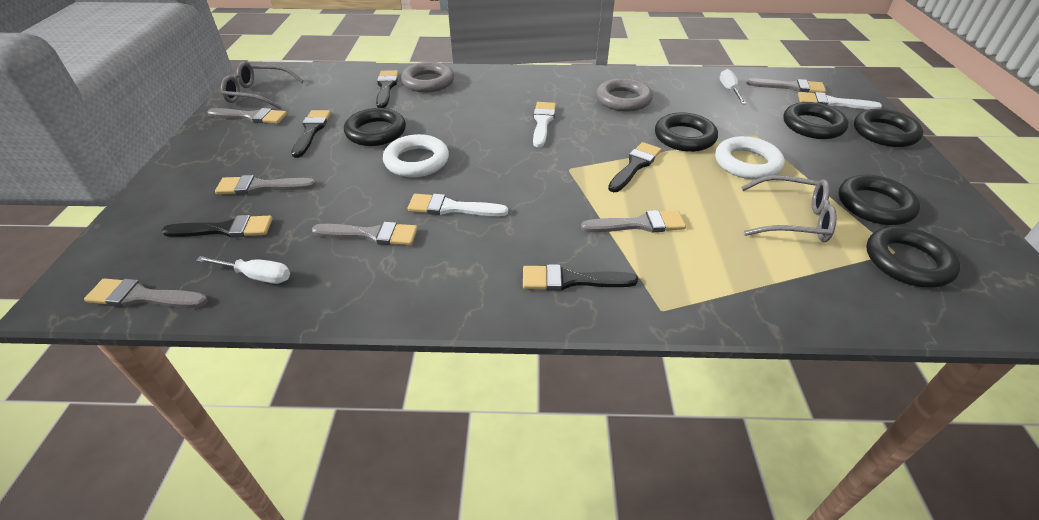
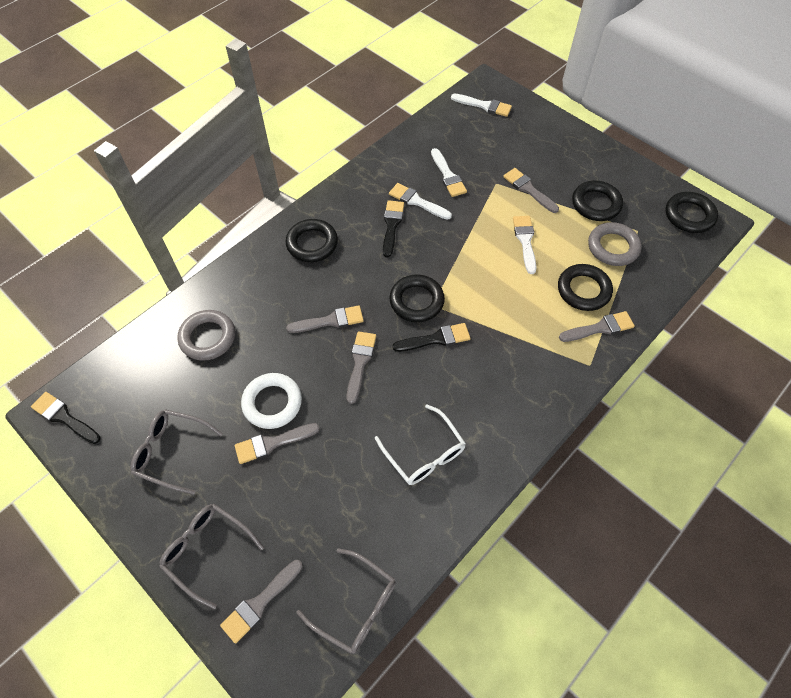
black brush: [162,215,273,238] [291,110,331,158] [376,70,399,108] [523,264,638,291] [608,142,662,192] = 5 -> [31,392,101,444] [383,200,404,257] [393,323,470,352] = 3
black ring: [344,108,406,146] [655,113,718,152] [783,102,849,139] [838,175,920,225] [854,109,923,147] [866,226,961,288] = 6 -> [286,219,338,262] [389,274,445,322] [558,264,613,311] [572,181,623,221] [666,192,718,233] = 5
grey glasses: [221,62,304,109] [741,175,837,242] = 2 -> [131,409,223,495] [159,504,264,609] [296,548,396,654] = 3
white brush: [408,194,508,216] [533,102,556,147] [798,92,882,110] = 3 -> [389,183,452,220] [431,148,467,197] [451,94,512,117] [513,216,536,274] = 4
white glasses: none = 0 -> [375,404,466,485] = 1
white ring: [383,134,449,177] [715,136,784,180] = 2 -> [241,373,302,429] = 1
white screwdriver: [196,256,290,284] [720,69,746,104] = 2 -> none = 0

